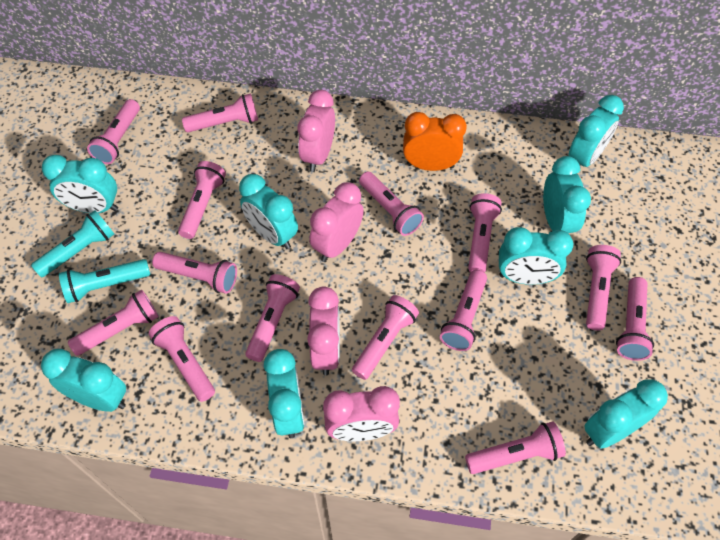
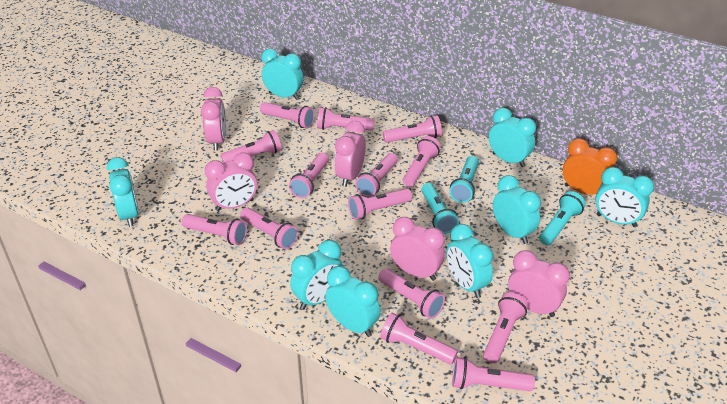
pink clock: [298,90,335,172] [307,286,340,375] [309,182,364,262] [323,386,400,441] = 4 -> [201,87,226,151] [205,152,257,211] [334,121,366,187] [390,217,445,281] [508,250,570,317] = 5
turquoise flashlight: [31,210,114,277] [59,259,150,303] = 2 -> [421,183,459,234] [449,156,479,203] [539,191,586,245] = 3

